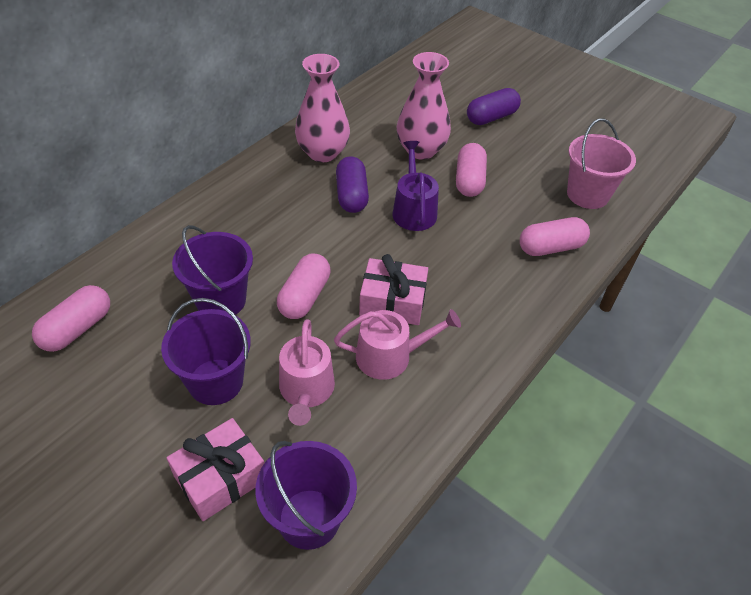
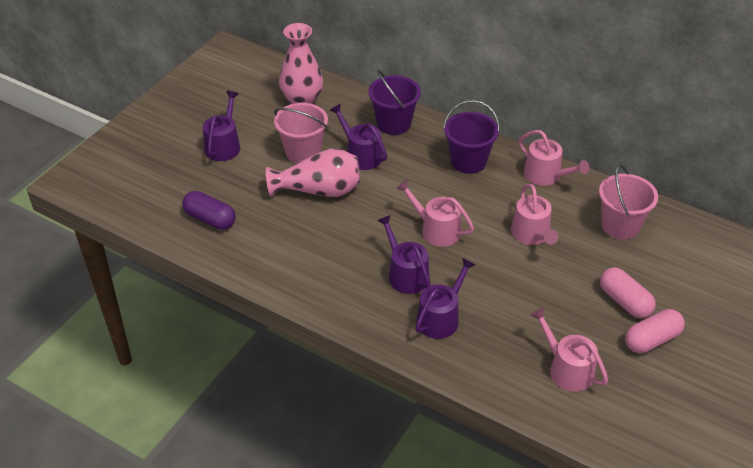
pink bucket: [567,119,636,209] = 1 -> [274,103,328,163] [599,164,658,240] = 2
pink capsule: [32,285,110,352] [277,253,331,319] [456,143,487,197] [520,217,590,256] = 4 -> [600,267,656,318] [625,309,685,353] = 2
pink gift: [167,418,264,521] [359,254,428,325] = 2 -> none = 0
pink watering can: [279,319,335,426] [334,309,461,380] = 2 -> [396,180,474,247] [511,184,558,245] [519,130,589,186] [530,307,608,392] = 4
purple bucket: [161,298,251,405] [172,225,253,315] [255,441,357,550] = 3 -> [368,70,421,135] [443,100,500,174] = 2
purple capsule: [336,156,369,213] [467,88,521,125] = 2 -> [182,191,236,230] = 1
purple watering can: [393,141,439,231] = 1 -> [203,91,240,161] [330,104,387,170] [377,215,431,294] [415,258,476,339] = 4

